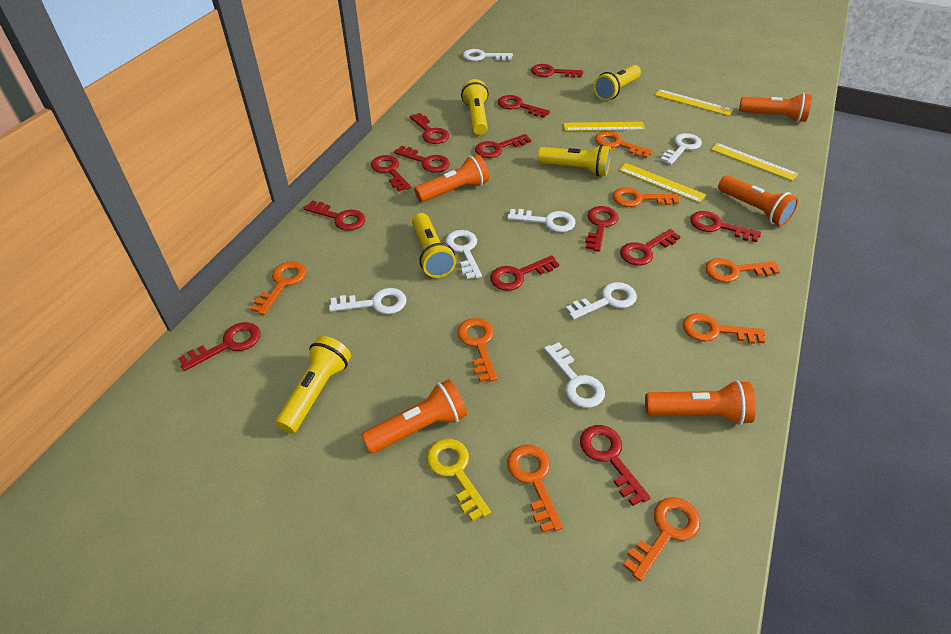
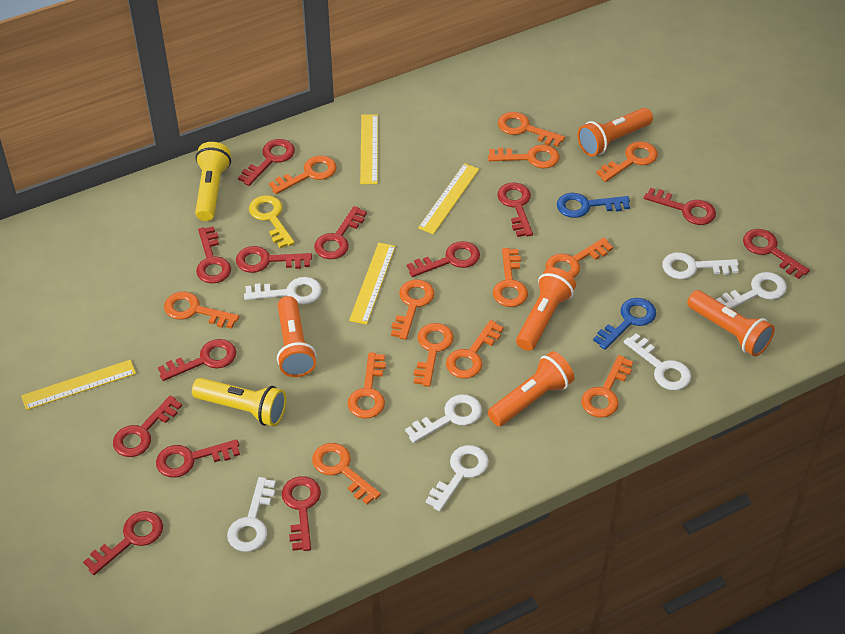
blue key: none = 0 -> [557,193,630,218] [593,298,656,350] = 2
orange key: [251,261,306,315] [457,318,497,382] [507,445,563,533] [595,131,653,159] [613,187,679,207] [623,497,701,581] [683,313,765,344] [705,258,780,282] = 8 -> [164,292,239,329] [269,156,337,194] [312,443,381,505] [347,352,386,419] [391,280,435,340] [414,323,454,387] [446,320,504,378] [488,145,560,168] [493,248,528,307] [498,112,565,147] [545,238,613,278] [581,355,633,418] [596,141,658,182] = 13
yellow flashlight: [275,336,351,433] [412,213,456,278] [461,79,489,135] [537,144,611,176] [594,65,641,101] = 5 -> [192,378,286,426] [195,142,231,221] = 2

